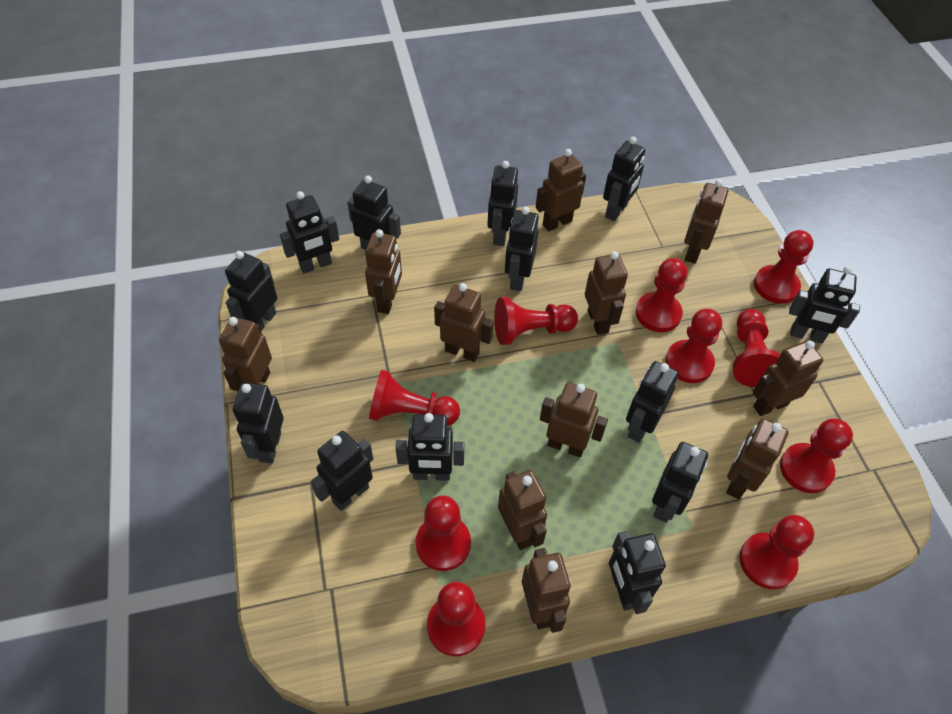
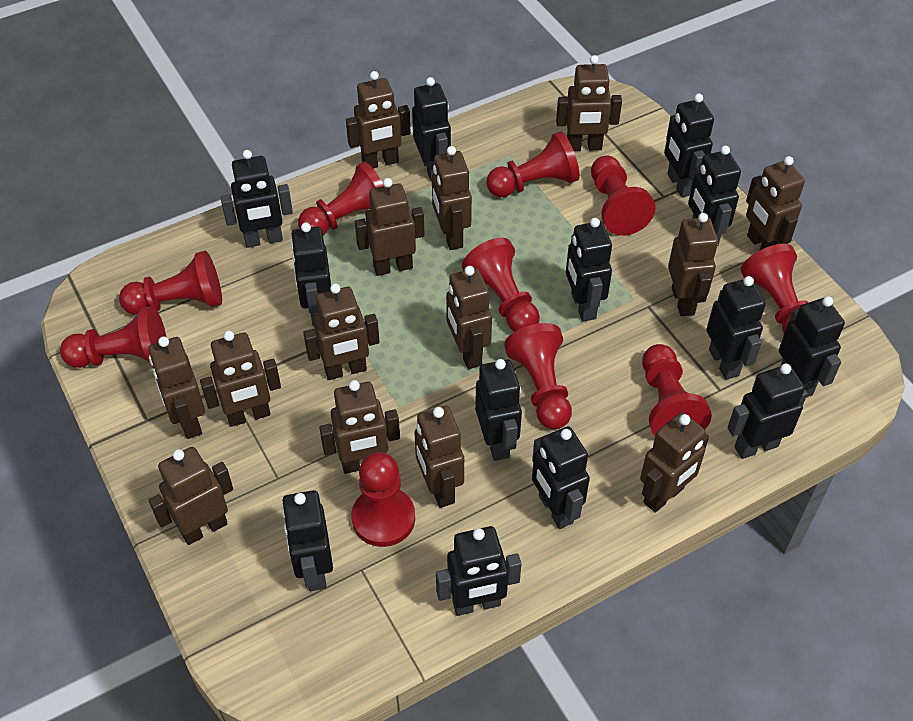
brown robot: [219,317,272,391] [365,229,402,314] [434,283,494,362] [498,470,547,550] [522,548,571,633] [536,149,586,231] [540,382,608,458] [585,251,628,335] [684,179,728,264] [726,419,789,499] [752,341,823,416] = 11 -> [148,336,205,439] [149,447,233,545] [200,331,281,427] [303,283,380,380] [319,380,400,474] [346,71,411,169] [355,178,425,276] [414,406,464,508] [432,146,472,250] [446,266,492,369] [556,55,622,151] [640,412,709,513] [668,213,718,316] [746,156,805,251] = 14

